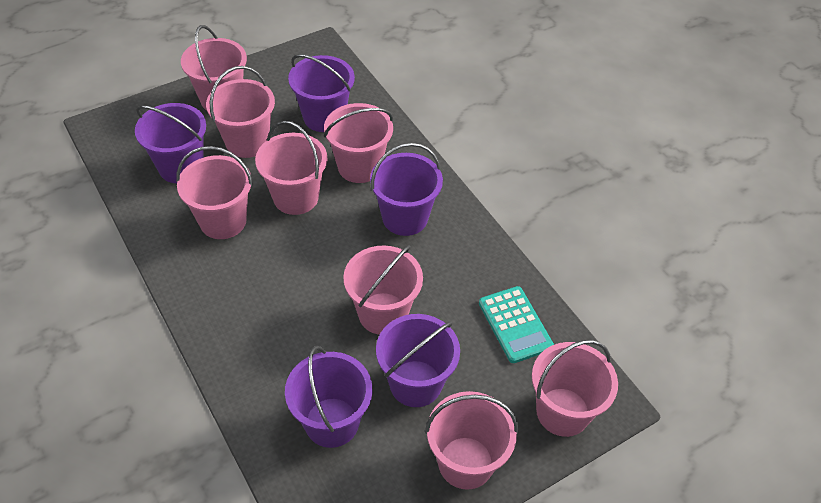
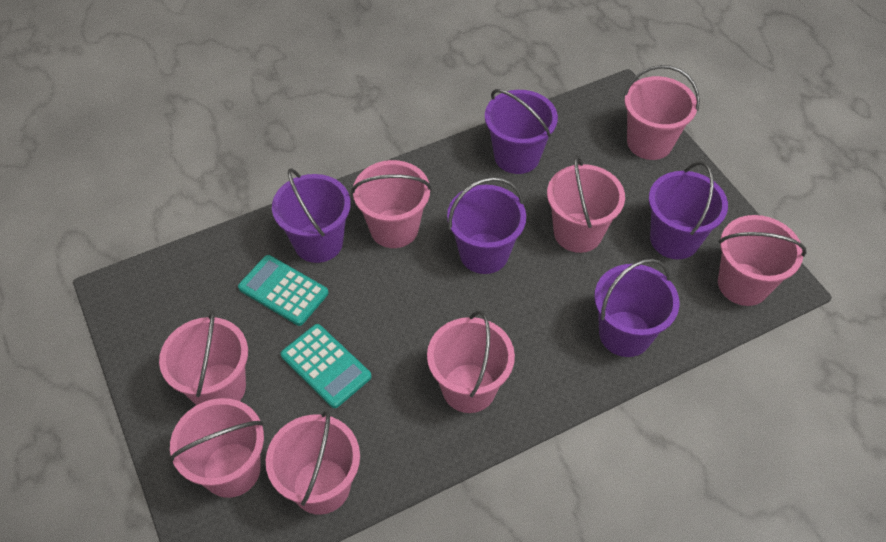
turquoise calculator: [479,286,554,363] = 1 -> [238,255,329,326] [280,324,371,408] = 2

